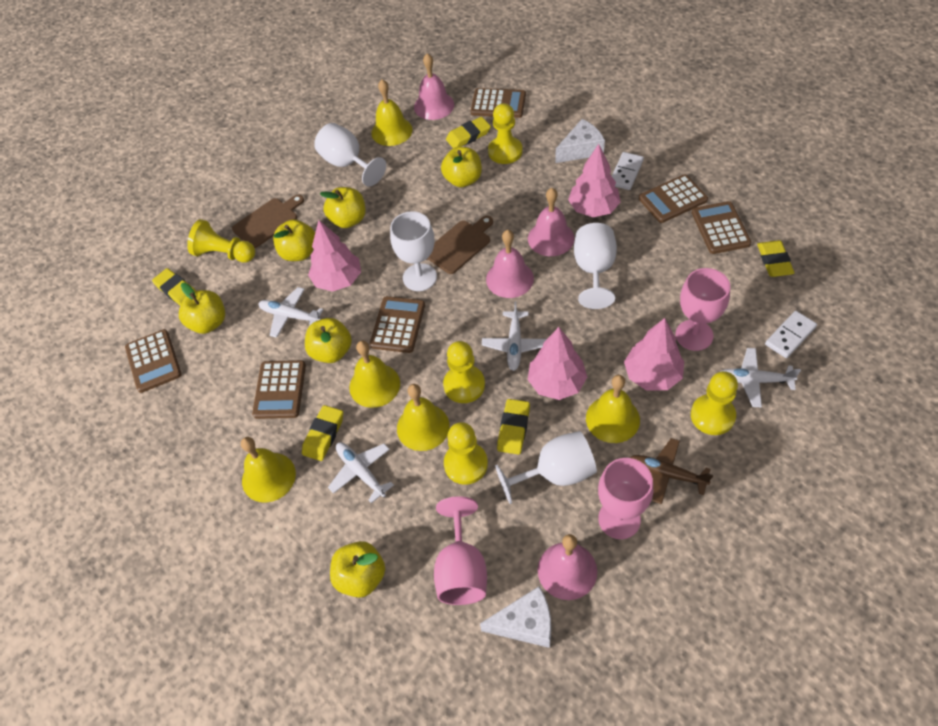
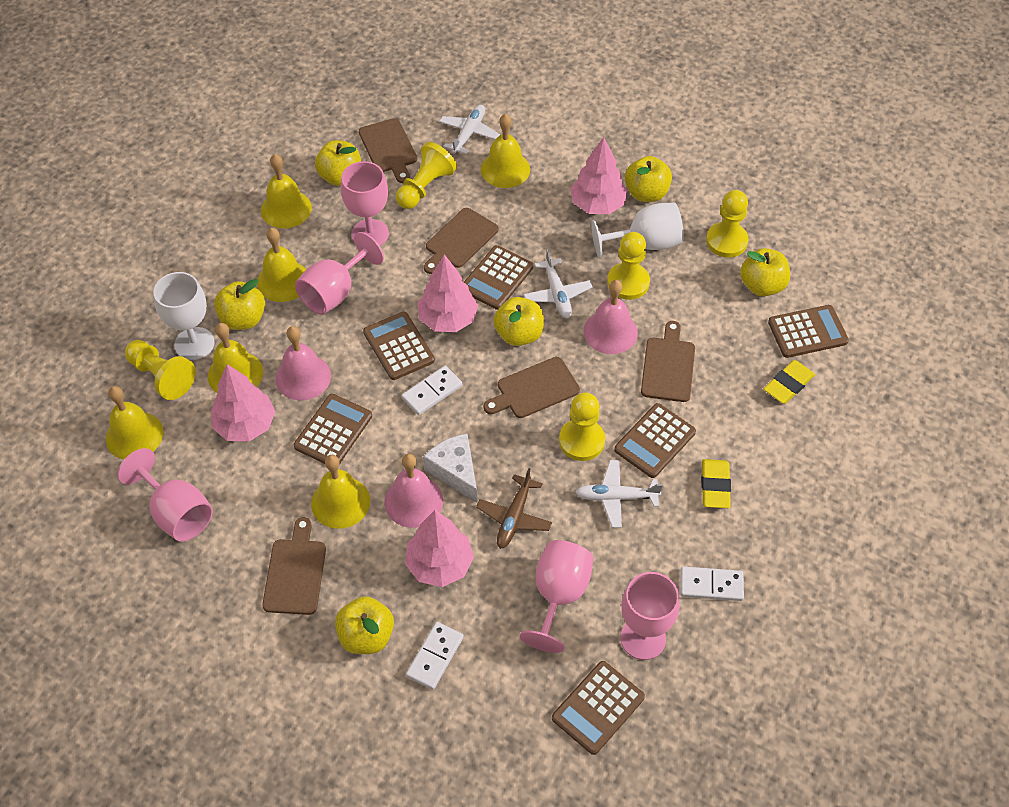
brown cutting board: [232,195,304,248] [427,216,493,274] = 2 -> [262,517,326,615] [359,118,417,183] [424,208,498,274] [483,357,580,418] [641,321,695,402] = 5
pink bell: [414,53,454,120] [486,230,534,298] [528,188,574,256] [538,534,597,600] = 4 -> [275,326,331,401] [384,454,443,528] [584,280,638,354] = 3
pink goblet: [434,496,487,605] [598,458,653,539] [676,268,730,351] = 3 -> [117,448,213,541] [295,232,384,315] [341,161,389,246] [520,540,593,653] [620,572,680,660] = 5
white cheese: [480,586,551,648] [555,119,605,163] = 2 -> [423,434,477,503] = 1
white domino: [612,152,644,190] [765,311,817,358] = 2 -> [402,366,462,415] [406,622,464,690] [680,566,744,601] = 3
white goblet: [314,123,386,187] [390,211,437,291] [495,431,597,504] [574,223,617,309] = 4 -> [153,272,215,360] [591,202,684,258] = 2
white plane: [258,287,323,338] [328,442,394,503] [482,301,547,371] [720,348,801,407] = 4 -> [439,105,500,154] [524,249,592,319] [575,460,663,528] = 3
yellow bell: [241,437,296,503] [349,341,400,408] [371,79,413,146] [397,384,450,451] [586,375,640,443] = 5 -> [106,386,163,460] [208,323,263,393] [257,228,306,302] [261,154,312,228] [311,455,370,529] [481,114,530,188] = 6
yellow eraser: [152,268,196,306] [302,405,343,461] [446,117,491,148] [497,399,530,455] [757,240,794,277] = 5 -> [701,459,731,508] [764,360,815,404] = 2

